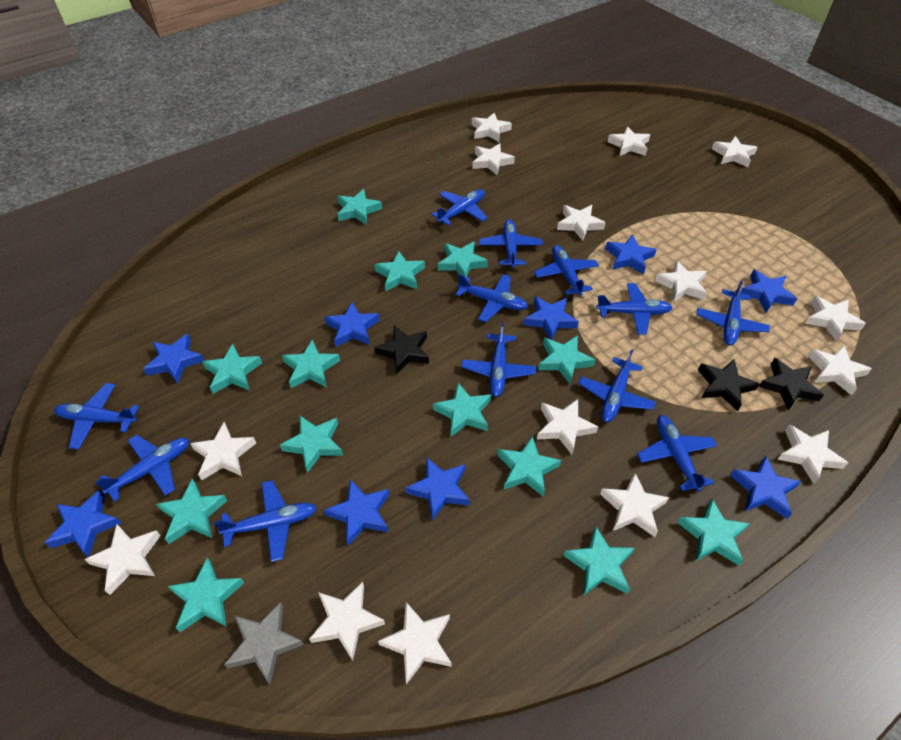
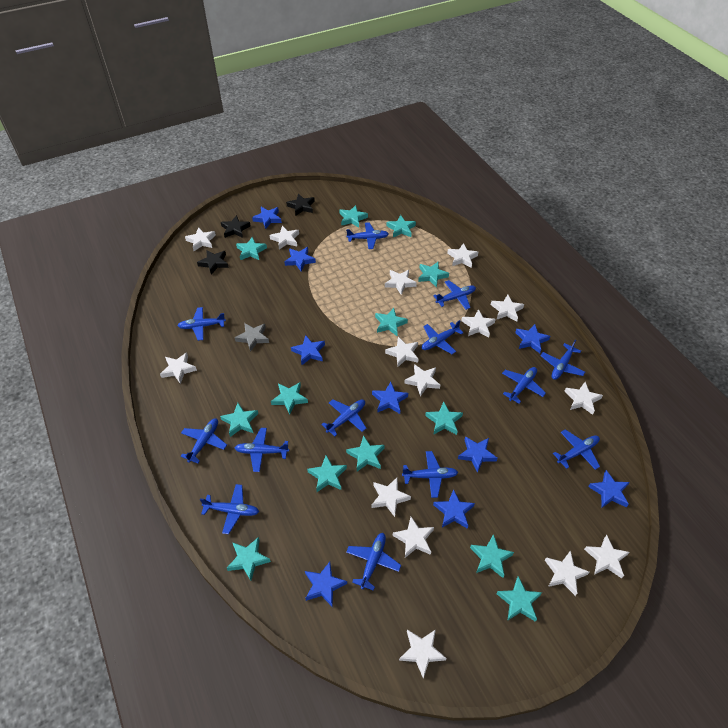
blue plane: [54,383,140,450] [95,435,189,502] [214,480,317,562] [431,189,488,226] [455,274,528,322] [461,323,536,397] [479,219,543,268] [534,245,599,296] [578,349,656,422] [596,283,673,335] [637,415,717,492] [696,280,770,345] = 12 -> [178,307,226,341] [181,418,227,463] [200,484,259,534] [235,428,289,472] [321,399,366,436] [346,222,389,249] [346,533,401,591] [402,451,458,498] [422,320,464,354] [433,280,476,310] [502,367,546,404] [541,340,585,380] [553,429,600,470] = 13

